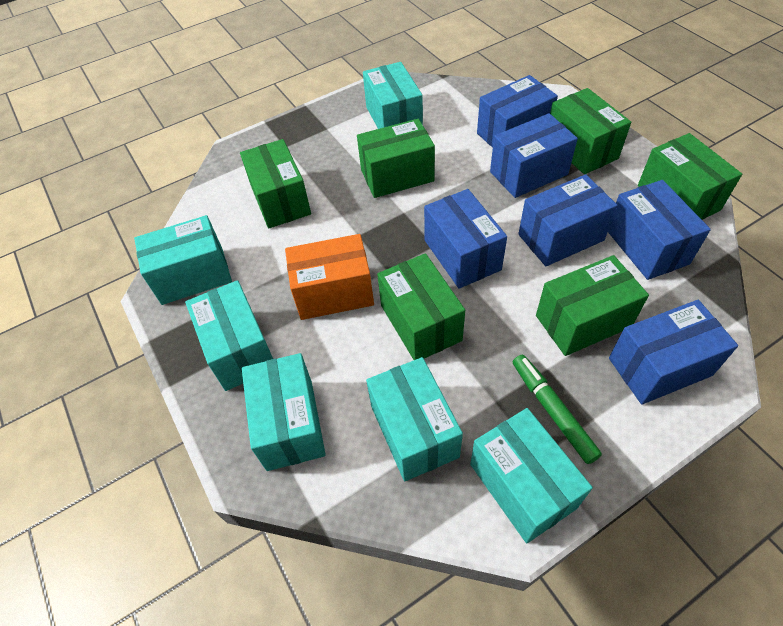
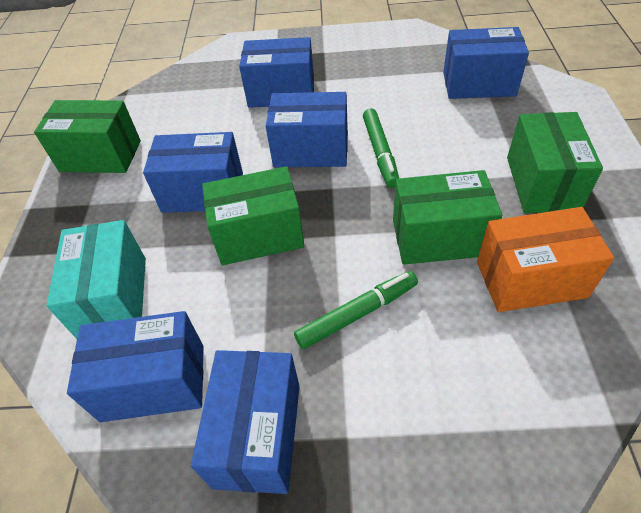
green box: [240,139,311,229] [357,119,435,198] [377,253,465,360] [536,255,649,356] [550,88,631,174] [638,133,742,220] = 6 -> [34,100,141,173] [202,166,304,265] [393,170,502,265] [507,112,603,213] = 4
green marker: [513,354,602,464] = 1 -> [294,271,418,349] [363,109,399,188] = 2
turquoise box: [134,215,232,305] [185,280,273,391] [242,353,326,471] [363,62,423,129] [366,357,463,481] [470,408,593,543] = 6 -> [46,220,146,339] = 1

